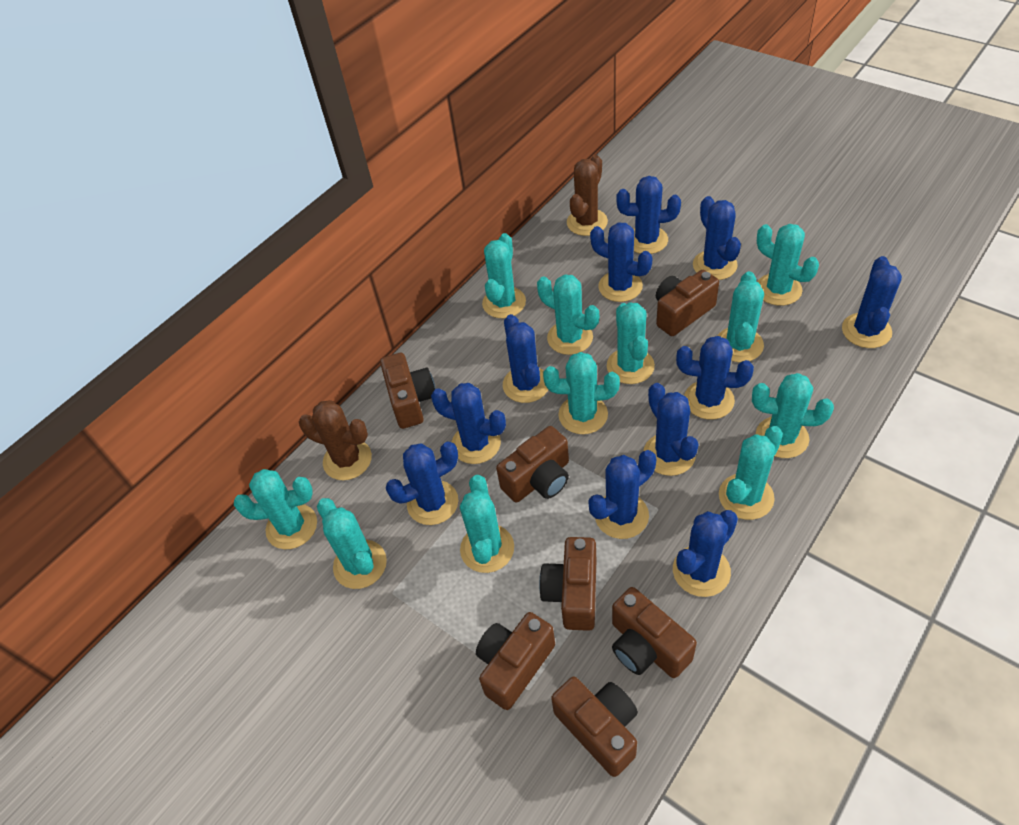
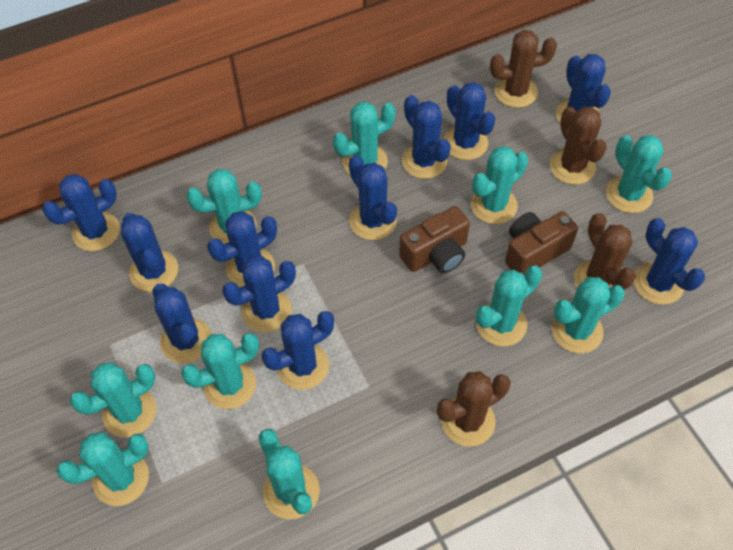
brown cactus: [299,400,372,480] [567,155,608,236] = 2 -> [437,371,510,447] [490,30,557,108] [550,107,607,185] [574,213,636,290] = 4
brown camera: [380,353,436,429] [476,612,555,710] [496,426,569,502] [539,537,596,631] [551,677,638,777] [612,587,697,678] [656,270,719,336] = 7 -> [399,206,470,273] [505,211,578,276] = 2
turquoise cactus: [234,469,317,549] [317,498,387,589] [460,475,514,573] [482,233,526,318] [537,274,599,355] [543,352,620,434] [607,302,655,384] [718,271,764,362] [719,426,783,520] [752,373,834,458] [757,224,819,306] = 11 -> [57,432,149,506] [70,362,156,437] [181,333,259,409] [186,169,262,245] [259,429,320,520] [333,102,396,175] [471,146,528,224] [476,265,542,346] [552,277,625,353] [606,135,672,213] = 10

